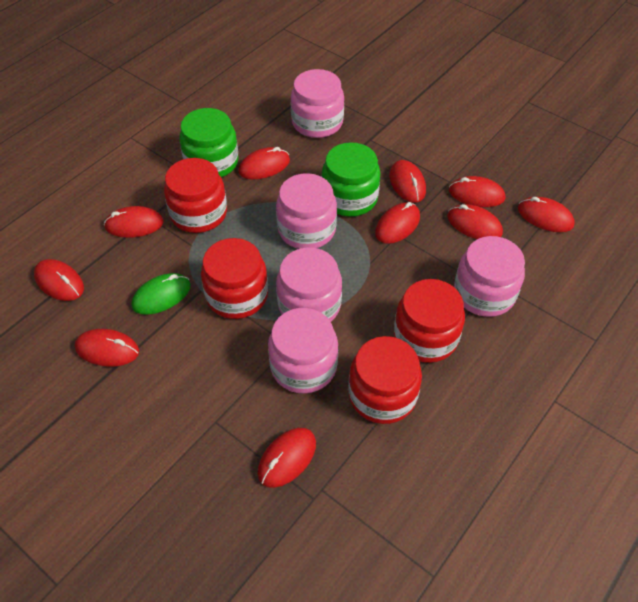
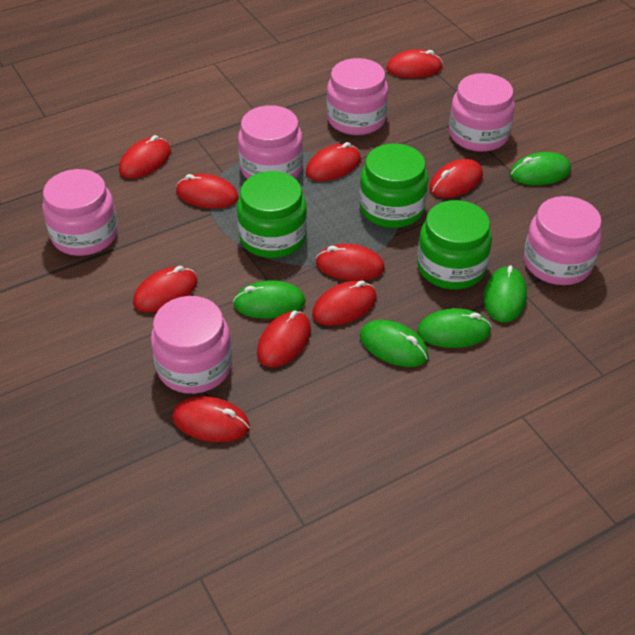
green jar: [180,108,239,177] [322,142,380,217] = 2 -> [237,171,307,258] [360,143,428,228] [417,200,492,289] = 3
green mouse: [132,273,191,315] = 1 -> [233,280,306,319] [360,320,429,367] [417,308,492,348] [484,265,527,322] [510,152,571,185] = 5
pink jar: [268,308,338,393] [276,173,337,249] [276,247,342,322] [291,69,344,138] [454,236,525,317] = 5 -> [42,169,118,256] [151,296,232,394] [238,105,303,179] [326,58,388,135] [449,73,515,152] [524,196,602,285] = 6
red jar: [164,158,227,233] [201,238,268,319] [348,336,422,424] [394,279,465,363] = 4 -> none = 0

